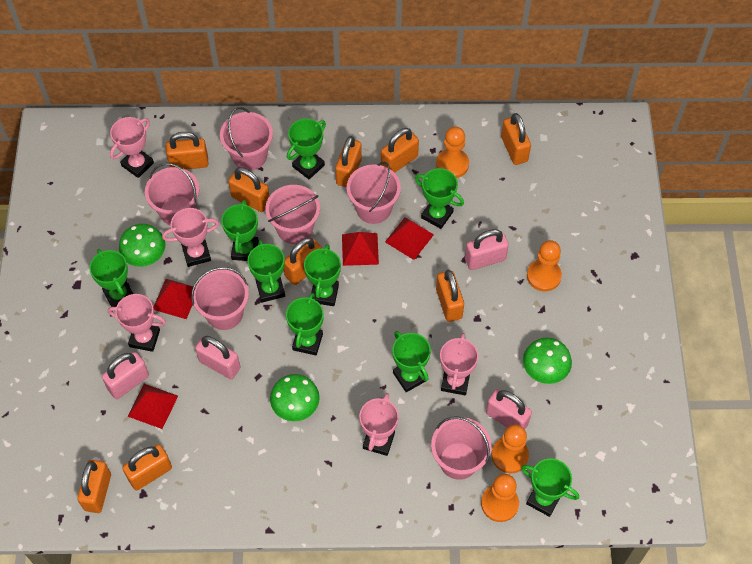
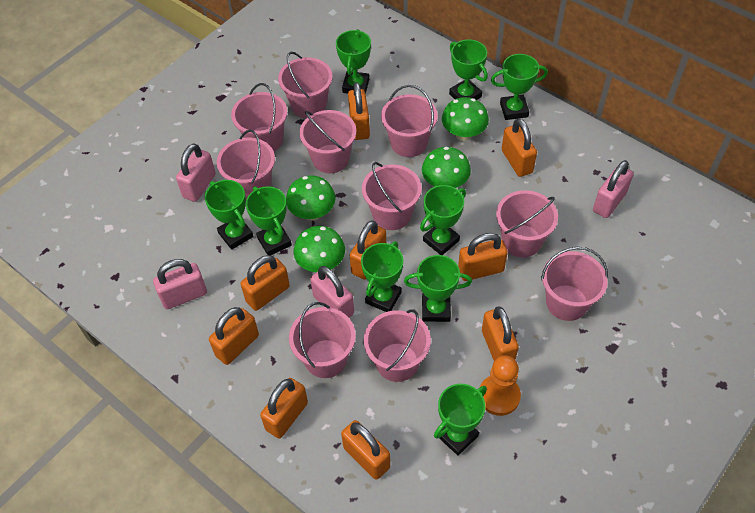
green mushroom: [119,224,165,267] [270,374,320,421] [523,338,572,384] = 3 -> [286,175,336,220] [293,226,345,272] [422,147,471,188] [442,97,489,141] = 4
orange pawn: [436,127,469,178] [481,474,519,522] [491,424,529,473] [527,240,562,291] = 4 -> [480,355,521,416] = 1
pink bucket: [145,163,199,226] [191,267,249,330] [220,107,273,171] [265,185,320,244] [347,162,401,224] [431,417,492,480] = 6 -> [217,130,275,200] [231,83,287,152] [278,52,333,118] [289,302,356,378] [299,110,357,173] [362,162,422,230] [364,309,431,382] [381,85,438,157] [496,190,558,257] [541,247,608,321] = 10
pink trophy: [108,294,166,352] [110,117,154,178] [162,208,219,267] [359,393,399,456] [440,333,478,395] = 5 -> none = 0
red pyramid: [128,384,178,429] [153,279,193,319] [342,232,379,266] [385,217,434,260] = 4 -> none = 0

